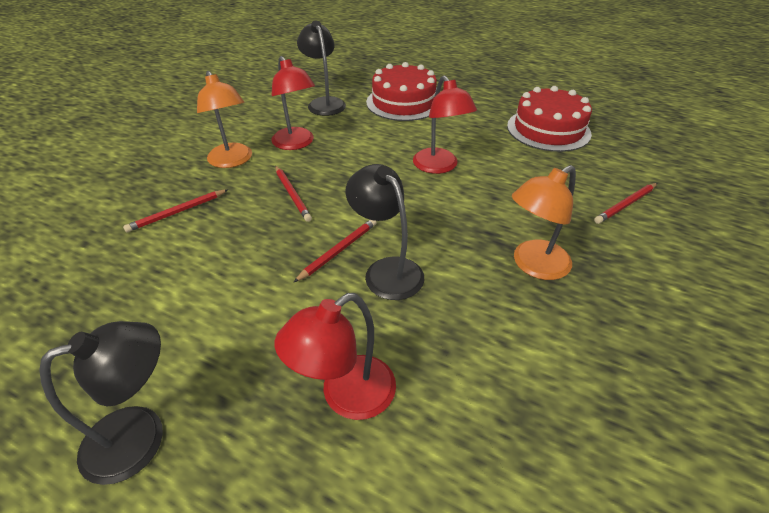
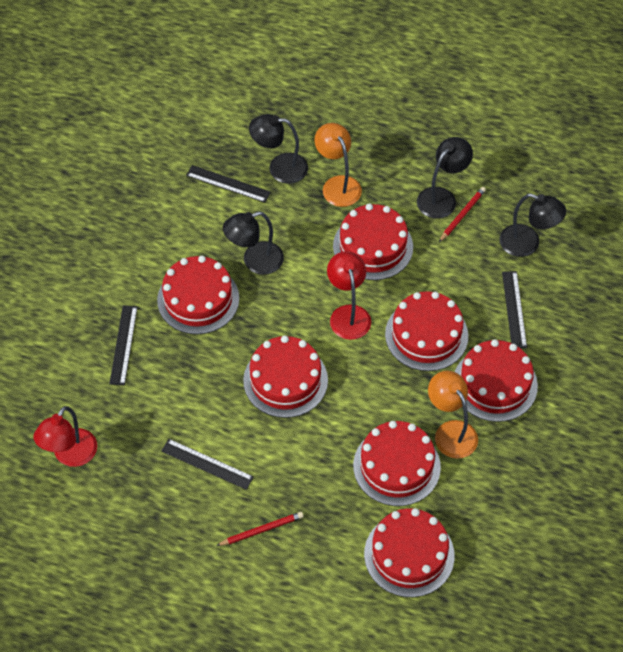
black lamp: [39,321,163,485] [297,21,346,116] [345,164,424,300] = 3 -> [223,212,284,275] [249,114,308,184] [417,137,473,219] [499,194,566,257] = 4
black ruler: none = 0 -> [109,305,138,385] [161,439,254,490] [186,165,271,203] [502,271,527,349] = 4
red cake: [366,62,437,121] [507,86,592,152] = 2 -> [157,256,239,334] [243,335,328,418] [333,203,413,280] [353,421,441,506] [364,508,455,597] [385,291,468,371] [455,339,538,422] = 7
red lamp: [271,56,315,150] [275,293,396,420] [413,75,477,174] = 3 -> [34,406,97,467] [327,251,371,340] = 2
red pencil: [123,189,229,232] [275,166,312,222] [293,220,377,283] [594,183,657,224] = 4 -> [216,512,303,546] [439,187,486,242] = 2

